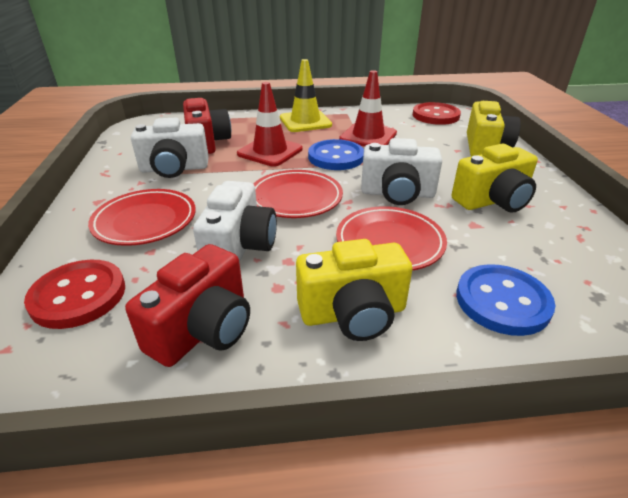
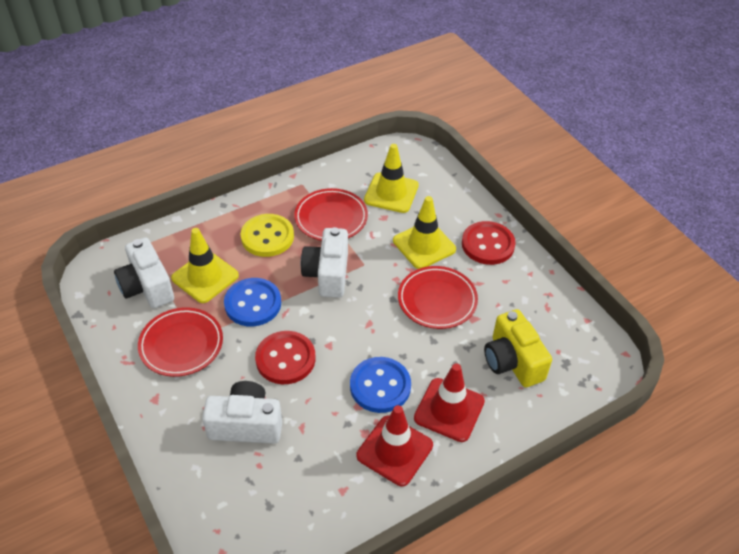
red camera: [125,244,250,367] [183,98,231,154] = 2 -> none = 0
yellow button: none = 0 -> [241,214,294,257] = 1
yellow camera: [296,239,412,341] [452,144,538,213] [467,101,521,156] = 3 -> [484,309,552,387] = 1
yellow traffic cone: [280,59,332,132] = 1 -> [171,228,239,303] [364,144,419,213] [393,196,456,269] = 3

